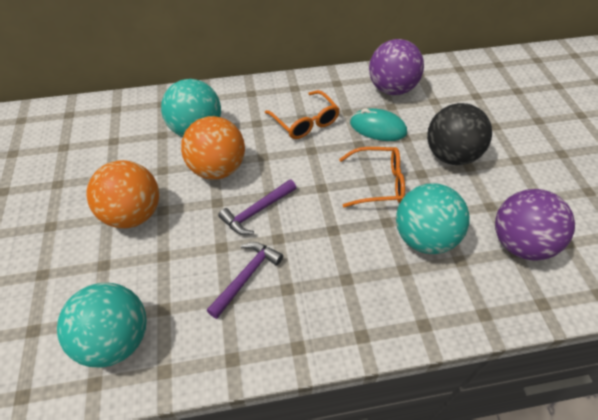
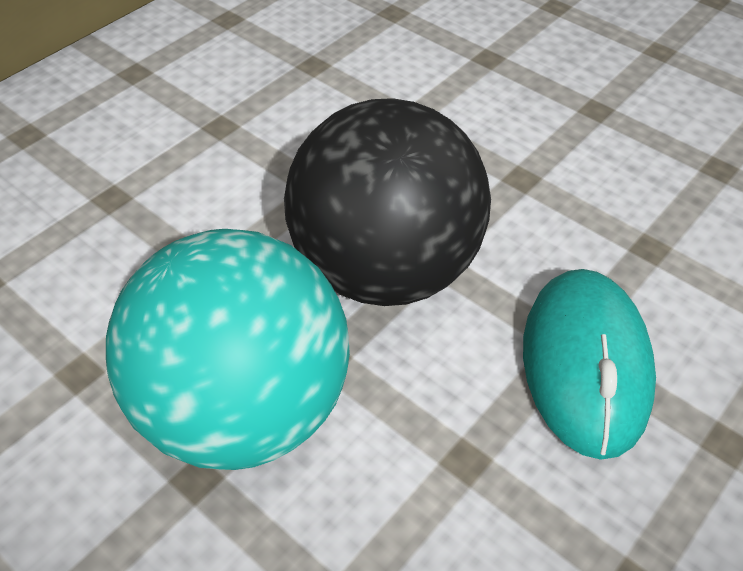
orange ball: [86,160,159,228] [181,116,245,180] = 2 -> none = 0
orange glasses: [265,90,340,139] [339,147,405,208] = 2 -> none = 0
purple ball: [369,39,424,95] [495,189,575,261] = 2 -> none = 0
purple hammer: [207,242,283,319] [218,179,296,235] = 2 -> none = 0
turquoise ball: [57,283,147,368] [161,79,221,137] [396,183,469,254] = 3 -> [106,229,350,470] = 1

